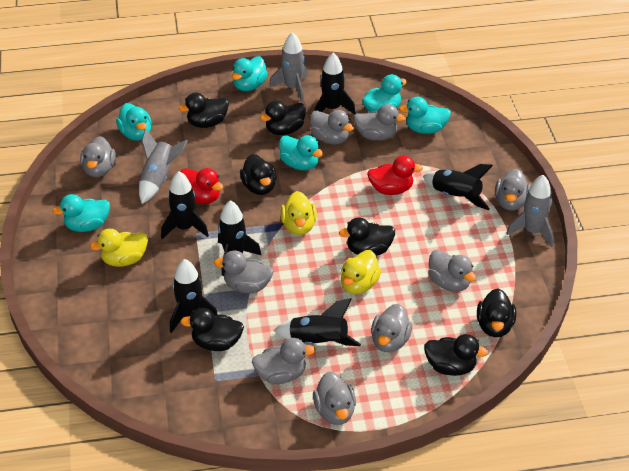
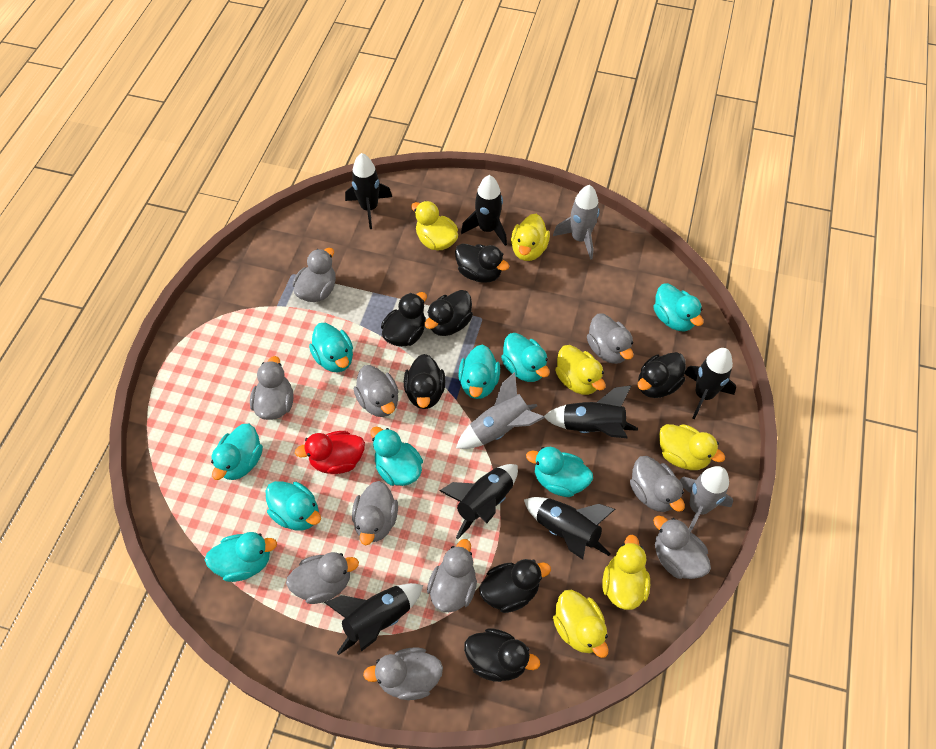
black rocket: [161,171,209,239] [170,259,218,333] [218,200,262,276] [273,298,361,346] [315,53,355,114] [423,164,493,210] = 6 -> [324,583,423,655] [345,153,392,229] [439,464,518,539] [461,175,507,246] [524,497,615,560] [544,385,638,439] [685,348,736,419] = 7
grey duck: [80,136,116,177] [214,250,274,293] [252,338,316,384] [310,110,354,145] [313,372,356,425] [354,104,406,141] [371,304,412,353] [428,250,476,292] [495,169,531,211] = 9 -> [250,356,294,420] [286,552,359,604] [292,248,336,302] [352,481,398,545] [354,365,399,417] [363,647,443,700] [427,539,477,612] [587,314,633,364] [630,456,685,512] [653,515,711,579] = 10
red duck: [181,168,223,204] [367,156,423,195] = 2 -> [295,431,365,474] = 1
turquoise duck: [52,194,110,232] [116,103,152,141] [232,56,268,91] [279,135,323,170] [362,74,407,112] [399,97,451,134] = 6 -> [205,532,277,582] [211,424,263,480] [266,481,321,531] [309,323,353,372] [370,427,423,486] [458,344,500,399] [501,333,550,382] [526,447,593,497] [653,283,703,331] = 9
yellow duck: [90,229,148,267] [280,191,317,235] [340,250,381,294] = 3 -> [411,201,458,251] [511,214,550,261] [553,590,609,658] [555,345,606,395] [602,534,650,610] [659,424,725,470] = 6

